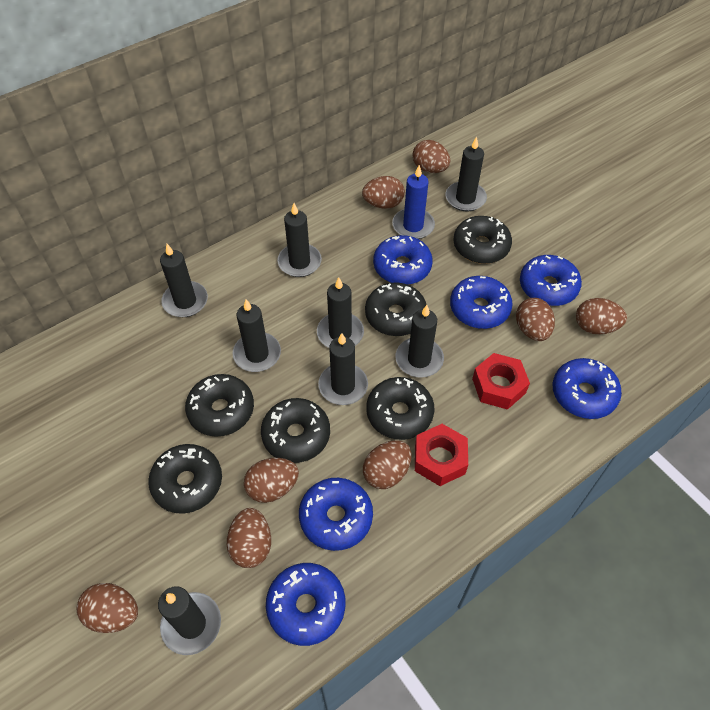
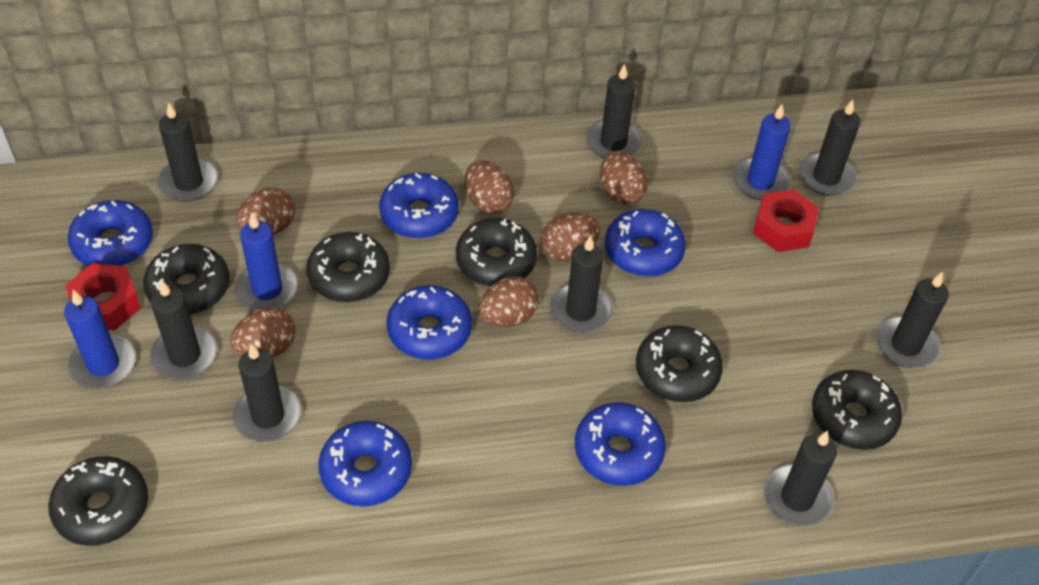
blue candle: [392,165,435,239] = 1 -> [64,290,136,389] [235,213,298,310] [733,104,791,200] = 3
brown egg: [76,583,138,633] [227,508,271,568] [244,458,299,503] [362,176,405,209] [363,441,411,489] [413,140,450,173] [516,298,555,341] [576,298,627,334] = 8 -> [230,307,296,357] [236,187,295,235] [465,160,514,214] [478,276,539,327] [541,213,600,262] [600,151,648,205] = 6

